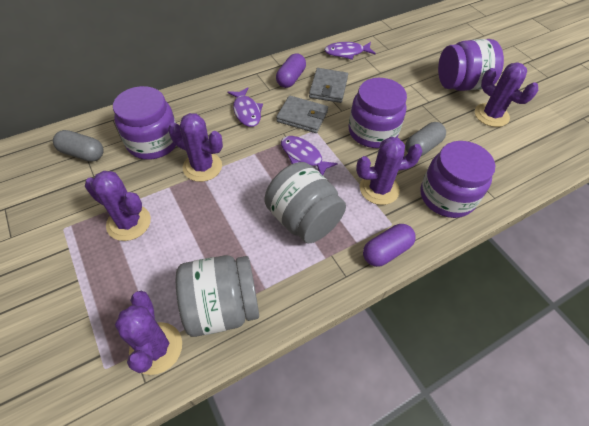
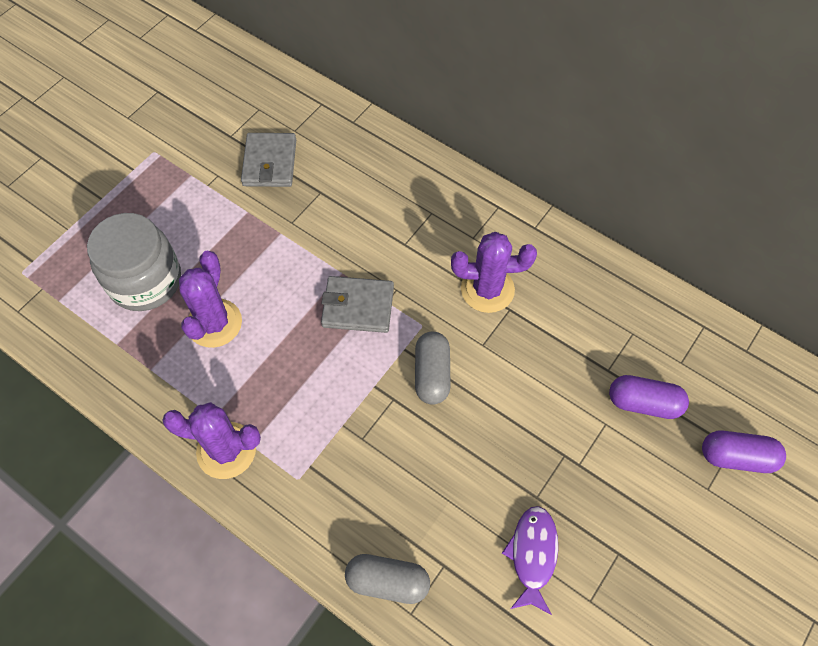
grey jar: [176,255,259,337] [264,162,346,243] = 2 -> [87,213,181,311] = 1
purple cactus: [85,171,151,241] [115,291,182,375] [168,113,223,182] [356,137,423,205] [475,62,538,127] = 5 -> [162,402,261,479] [179,251,242,348] [451,232,537,313] = 3
purple fish: [228,87,263,127] [281,136,338,175] [324,42,376,60] = 3 -> [502,506,558,615] = 1
purple jar: [113,86,176,160] [348,78,407,148] [420,141,495,218] [438,39,504,91] = 4 -> none = 0

